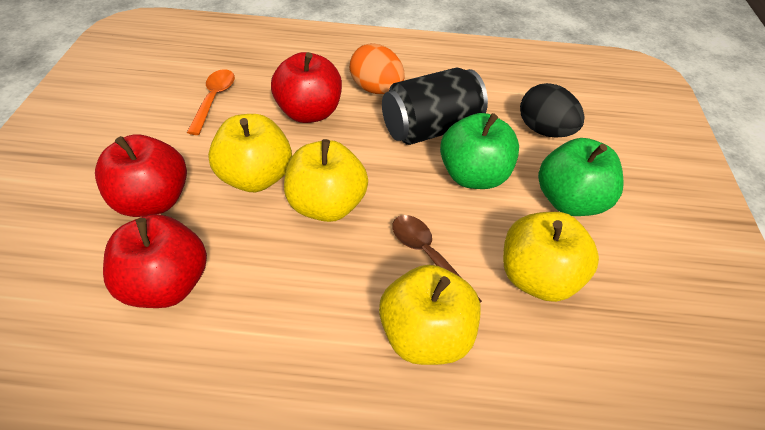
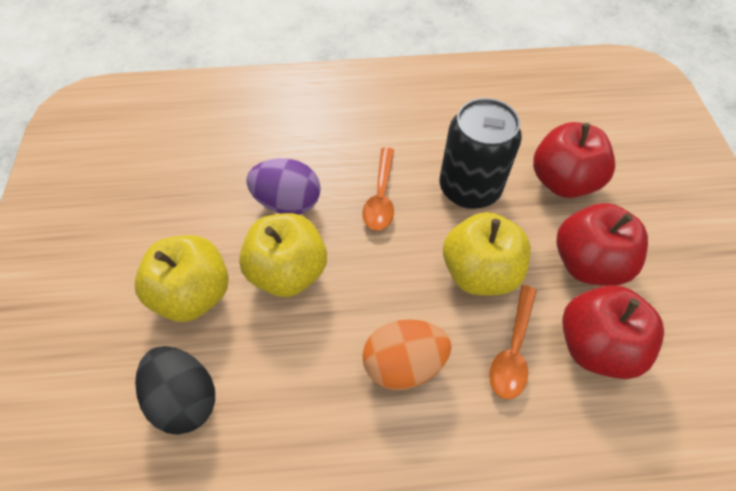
brown spoon: [393,215,482,303] = 1 -> none = 0
green apple: [440,113,519,189] [538,138,623,216] = 2 -> none = 0
orange spoon: [187,69,235,135] = 1 -> [362,147,394,231] [489,285,537,399] = 2
purple egg: none = 0 -> [246,158,321,215] = 1
yellow apple: [208,114,292,192] [284,139,368,222] [379,265,480,365] [503,212,599,302] = 4 -> [135,235,229,322] [239,213,327,297] [443,212,531,296] = 3

